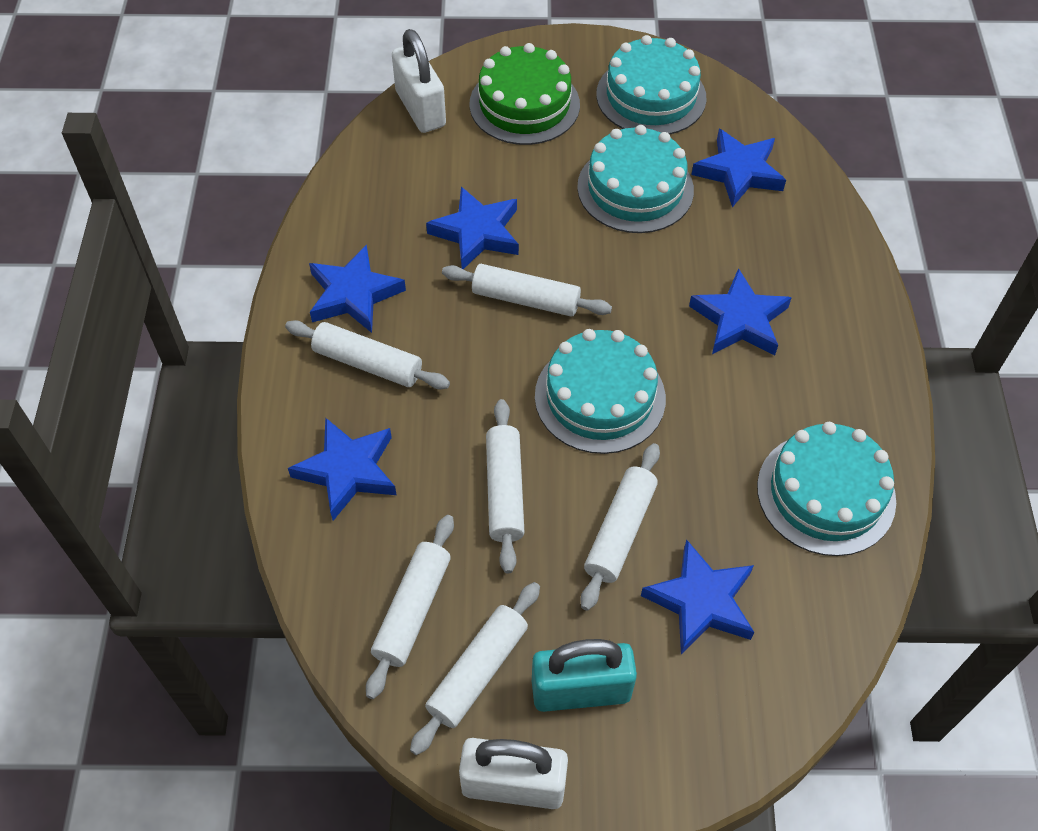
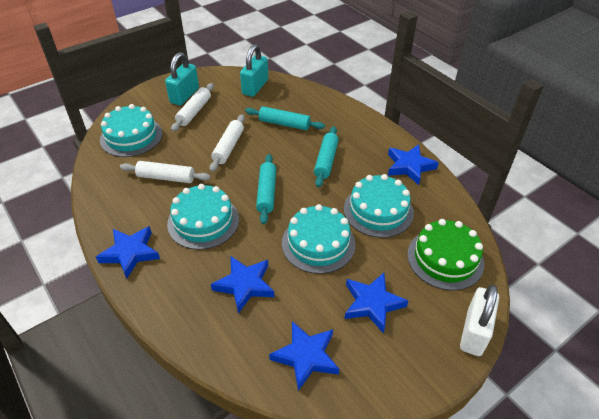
blue star: [288,417,397,521] [309,244,406,333] [426,187,519,269] [641,539,754,654] [689,268,792,355] [691,129,786,207] = 6 -> [96,226,160,279] [211,256,274,314] [269,321,339,391] [344,273,408,334] [388,144,439,185] = 5
turquoise padlock: [532,639,637,712] = 1 -> [165,52,199,106] [240,44,268,97] = 2
turquoise rolling pin: none = 0 -> [245,106,325,130] [256,154,276,224] [314,126,339,187] = 3
white padlock: [392,29,446,133] [459,738,568,809] = 2 -> [460,284,499,356] = 1
white rolling pin: [285,320,450,389] [366,515,454,699] [410,582,540,755] [442,264,612,317] [486,399,524,574] [581,443,660,611] = 6 -> [120,161,211,183] [171,83,214,132] [210,114,245,172] = 3

